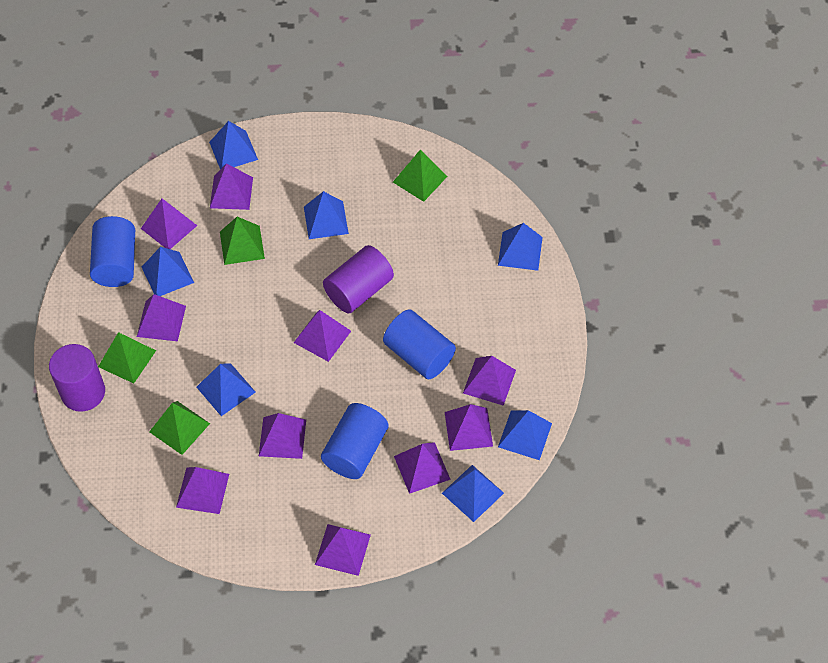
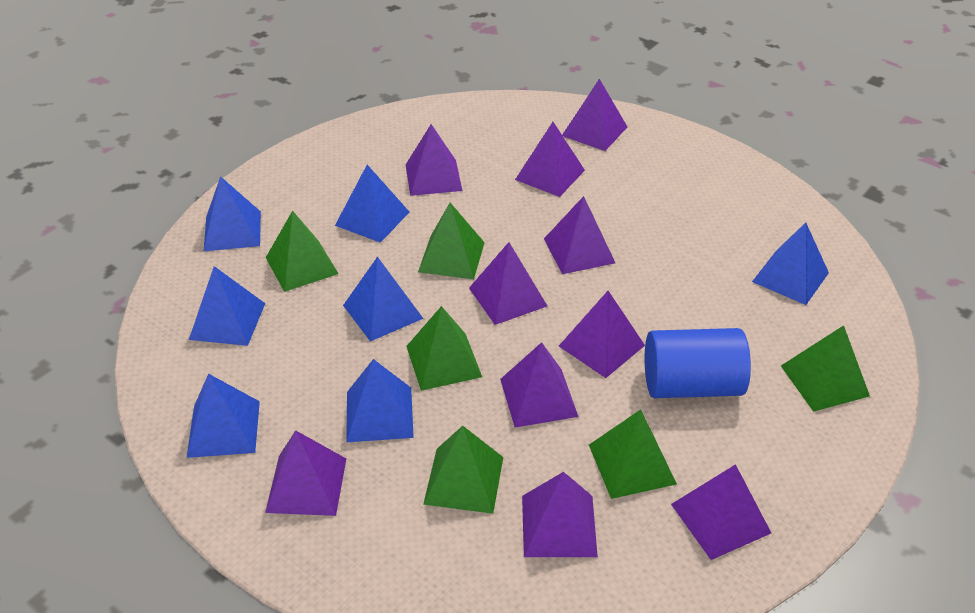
blue cylinder: [90,216,135,287] [321,403,388,479] [383,309,456,379] = 3 -> [645,328,751,398] = 1
green pyramid: [98,332,156,383] [149,401,210,455] [220,217,265,265] [393,150,448,202] = 4 -> [266,211,339,292] [406,306,482,391] [418,203,485,279] [423,426,503,514] [589,409,677,499] [781,325,870,412] = 6
purple cylinder: [49,344,105,412] [323,245,394,313] = 2 -> none = 0

